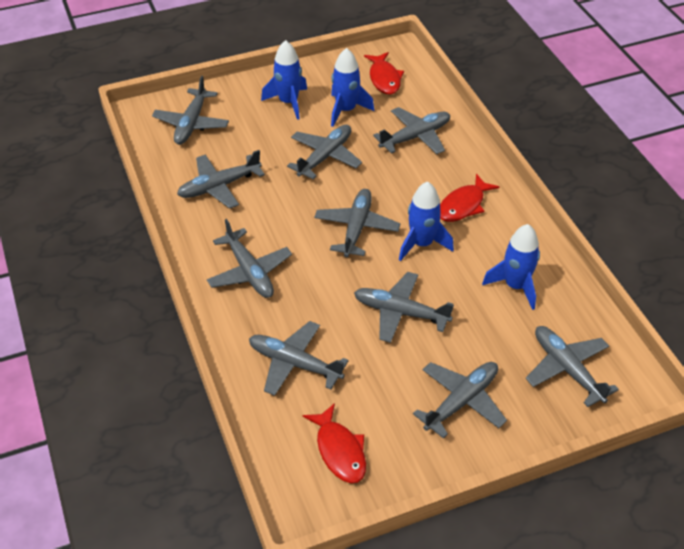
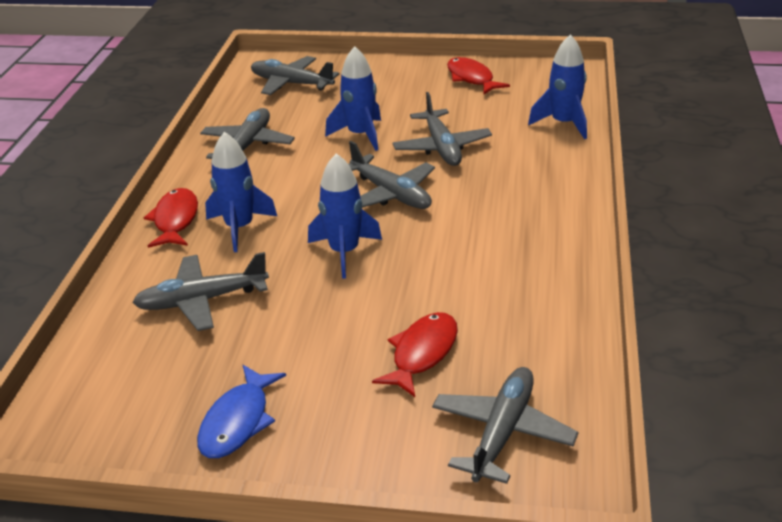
blue fish: none = 0 -> [197,365,286,458] = 1
grey plane: [152,76,229,145] [177,150,265,209] [207,219,292,298] [249,321,349,396] [287,125,362,180] [314,189,400,257] [354,272,454,343] [373,107,450,154] [413,362,507,439] [526,326,619,407] = 10 -> [132,252,269,331] [200,108,295,159] [251,56,339,95] [348,141,435,209] [392,92,492,166] [432,367,578,484] = 6

